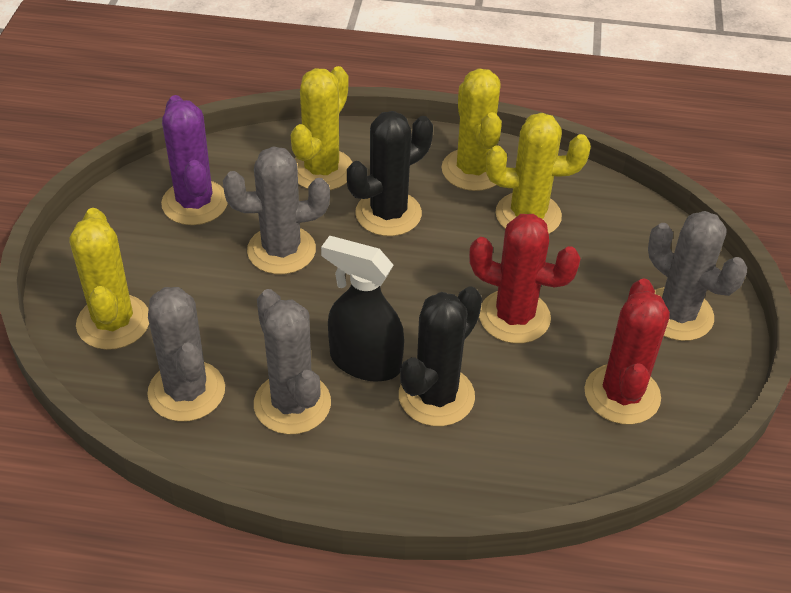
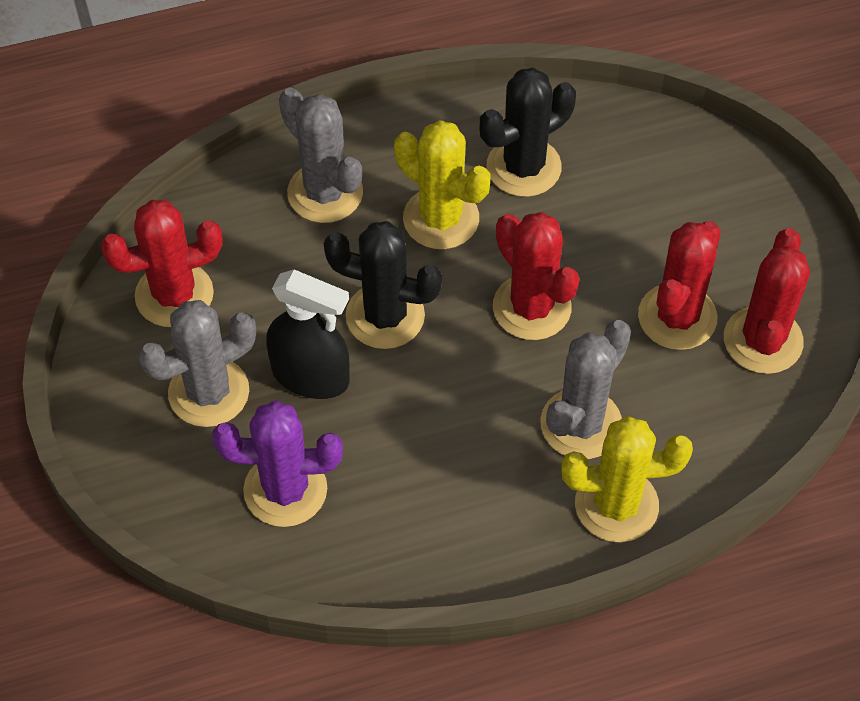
grey cactus: [147,287,225,422] [223,146,330,274] [254,289,331,435] [648,211,747,341] = 4 -> [138,300,256,427] [279,88,363,223] [540,320,631,459] = 3
red cactus: [469,214,581,344] [584,278,670,425] = 2 -> [101,200,223,327] [493,212,580,340] [638,221,721,350] [724,228,810,374] = 4
yellow cactus: [70,208,149,350] [291,66,353,190] [442,68,502,191] [486,113,591,234] = 4 -> [394,120,491,249] [561,416,693,542] = 2

